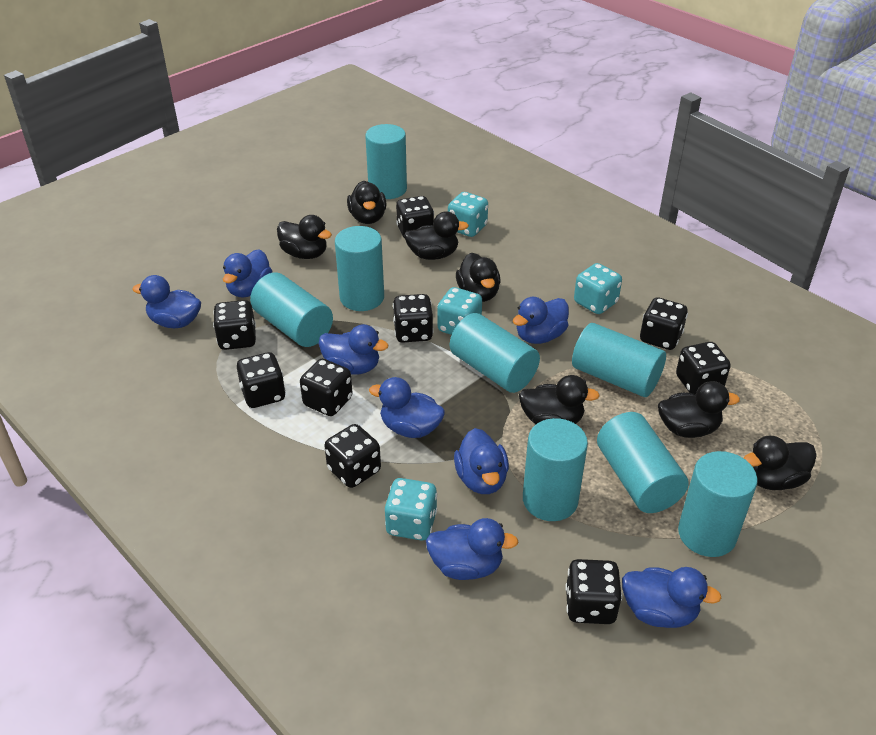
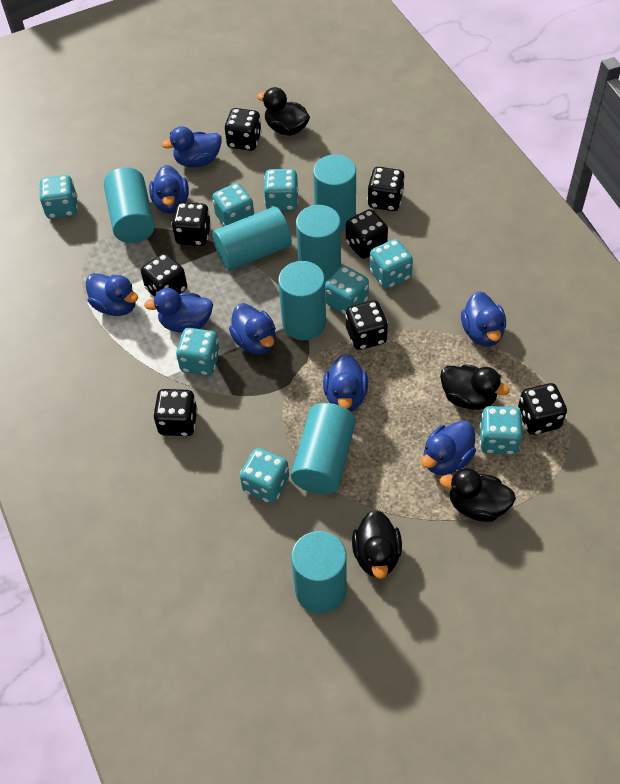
black dice: [213,300,256,350] [237,352,286,408] [300,359,353,416] [325,424,381,488] [393,294,433,342] [396,196,434,239] [565,559,622,624] [640,297,688,350] [676,342,731,395] = 9 -> [141,253,187,297] [153,389,198,436] [172,202,211,246] [225,108,262,151] [345,300,388,350] [346,209,388,259] [367,167,405,211] [518,383,567,435] = 8
black duck: [277,215,332,259] [347,181,387,224] [404,211,469,260] [456,253,501,302] [519,375,600,425] [658,381,740,438] [744,436,817,490] = 7 -> [257,87,310,136] [352,510,402,579] [440,365,510,410] [440,468,516,522] = 4
turquoise cylinder: [250,273,333,347] [335,226,384,311] [365,124,407,199] [450,313,540,393] [523,418,588,521] [572,323,666,397] [597,412,689,513] [678,451,758,557] = 8 -> [104,167,155,243] [212,207,292,270] [278,261,326,340] [291,403,356,494] [291,531,347,613] [296,205,341,282] [313,155,356,231] = 7
turquoise dice: [385,478,437,541] [437,287,482,335] [448,192,488,237] [574,263,622,314] = 4 -> [39,175,78,219] [176,328,220,376] [212,183,254,226] [240,448,289,503] [264,169,299,211] [325,265,369,315] [370,239,413,289] [480,406,522,455] = 8

